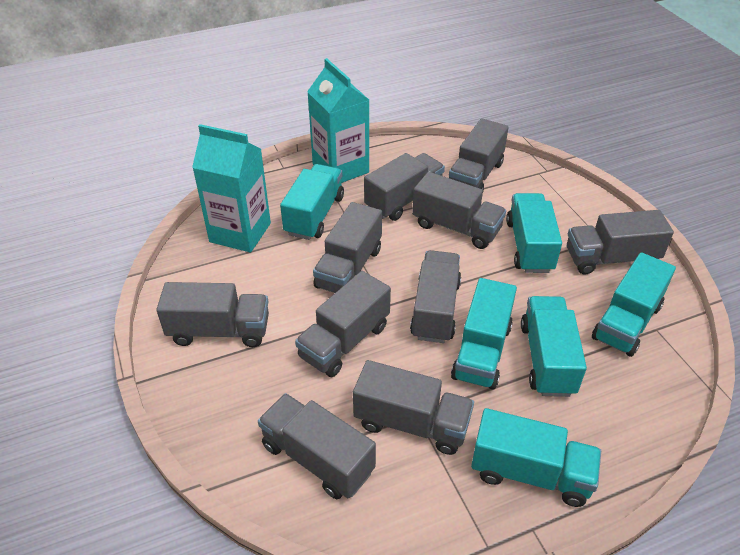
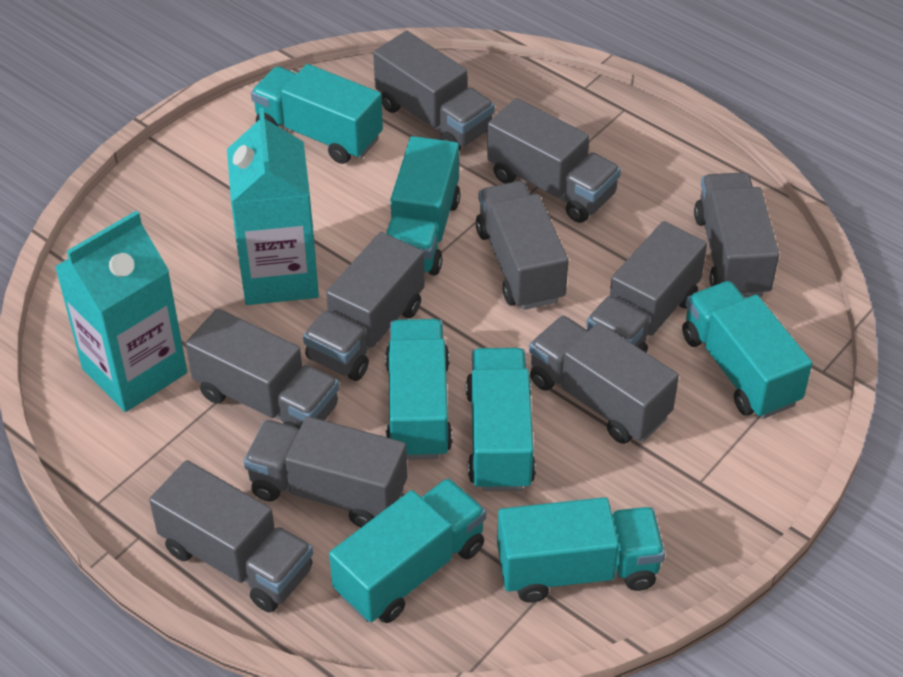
turquoise truck: [280,164,344,240] [451,278,517,389] [471,408,601,507] [506,193,562,273] [521,296,587,397] [592,252,676,357] = 6 -> [251,64,383,164] [329,478,486,623] [385,319,452,460] [386,136,460,276] [466,348,536,491] [497,497,665,603] [682,281,812,419] = 7

